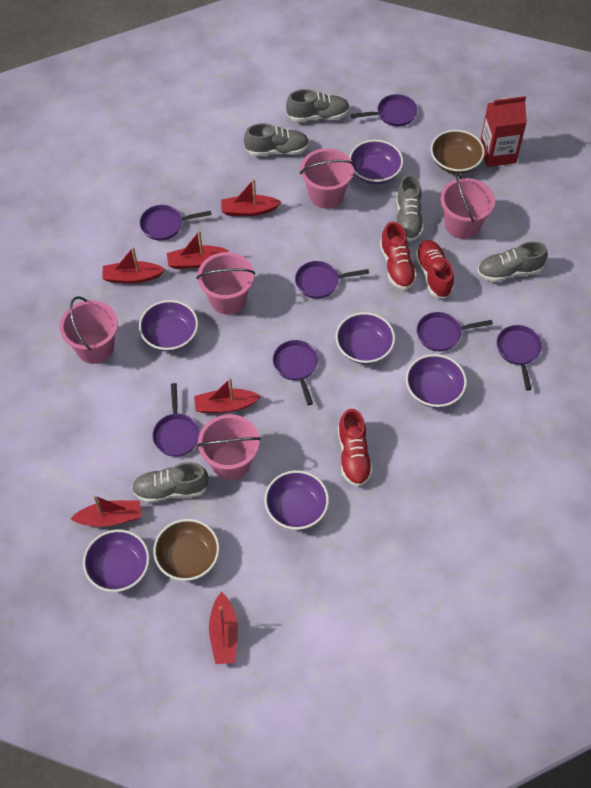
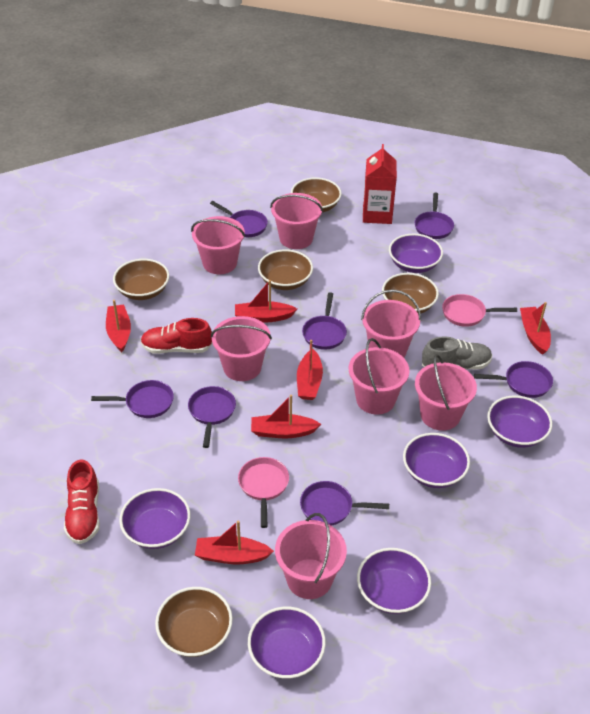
brown bowl: [153,519,220,581] [431,130,485,174] = 2 -> [113,259,169,300] [155,587,233,657] [258,249,313,290] [291,178,342,213] [382,273,439,313] = 5
grey shoe: [131,462,209,503] [244,123,309,156] [286,89,350,122] [396,174,424,241] [477,241,548,282] = 5 -> [422,336,492,370] = 1
pink bucket: [59,296,118,364] [197,252,255,315] [197,414,261,480] [300,148,355,209] [440,173,495,239] = 5 -> [191,216,245,274] [211,316,272,381] [270,193,323,249] [275,513,347,599] [349,338,410,415] [361,290,421,358] [415,354,477,431] = 7
pink pan: none = 0 -> [238,457,289,528] [442,294,517,327] = 2
red shoe: [338,409,373,487] [380,222,417,290] [415,240,454,299] = 3 -> [64,459,100,544] [141,318,212,354] = 2

